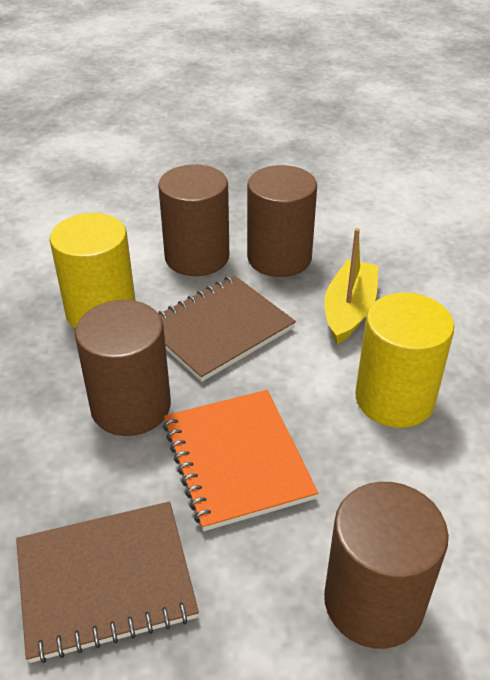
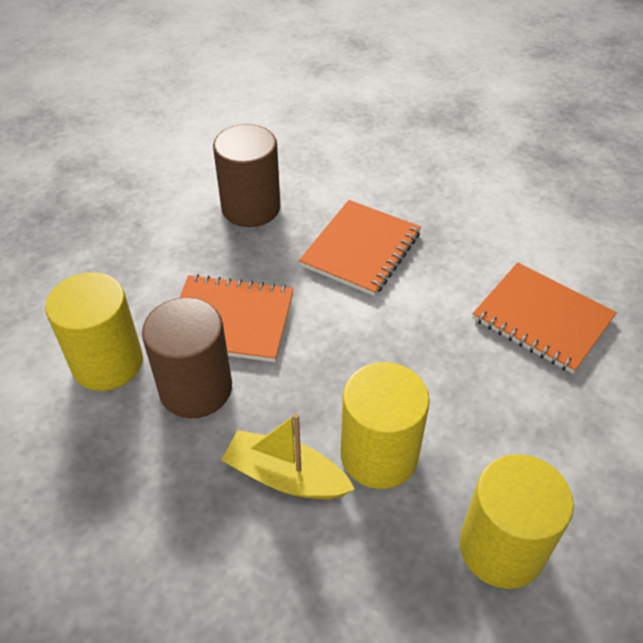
brown cylinder: [75,300,171,436] [158,164,229,276] [247,165,317,277] [324,482,449,649] = 4 -> [142,298,232,418] [213,124,281,227] = 2
brown notebook: [16,501,199,663] [158,275,296,382] = 2 -> none = 0
orange notebook: [163,390,318,531] = 1 -> [180,274,294,362] [299,200,421,296] [473,262,617,374] = 3
yellow cylinder: [50,213,136,329] [355,293,454,428] = 2 -> [45,272,143,391] [341,362,430,489] [460,454,574,589] = 3

